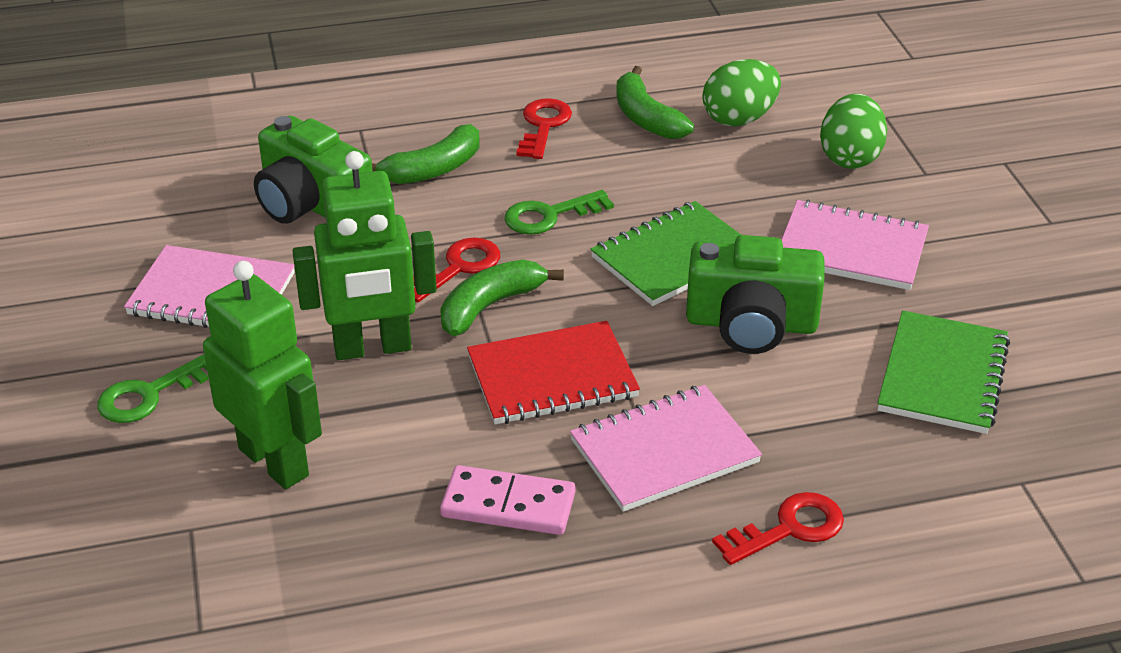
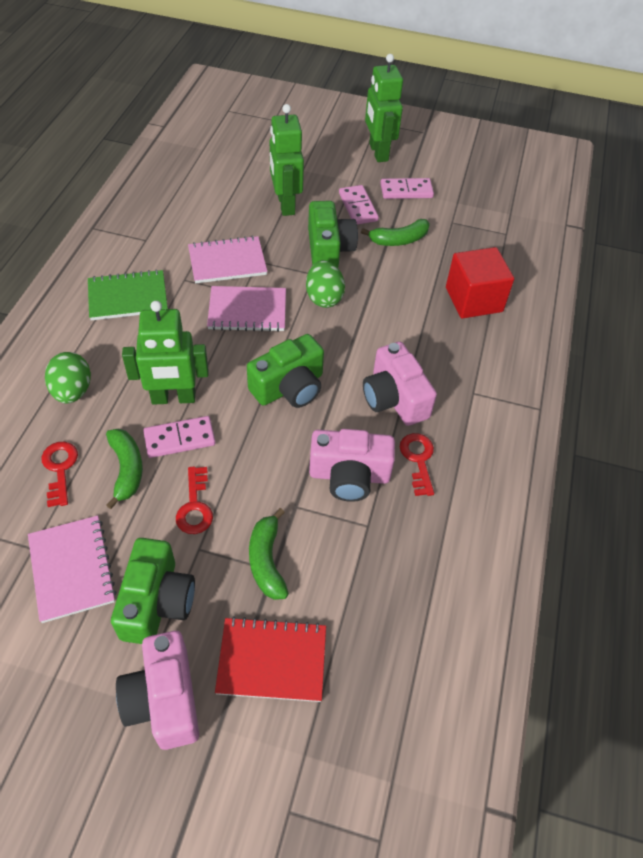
green camera: [254,115,372,224] [686,235,825,354] = 2 -> [111,538,195,644] [247,334,324,408] [308,201,358,268] = 3
green key: [97,354,209,423] [504,190,614,235] = 2 -> none = 0
green notebook: [591,201,741,306] [877,310,1010,434] = 2 -> [88,269,168,320] = 1
green robot: [203,261,322,489] [292,151,437,360] = 2 -> [122,301,208,405] [270,104,304,216] [365,54,403,162] = 3
pink camera: none = 0 -> [116,631,199,750] [309,429,395,502] [363,342,437,426] = 3
pink domino: [440,465,575,535] = 1 -> [143,416,216,458] [339,185,379,224] [380,178,434,199] = 3
red cube: none = 0 -> [446,247,514,319] = 1

